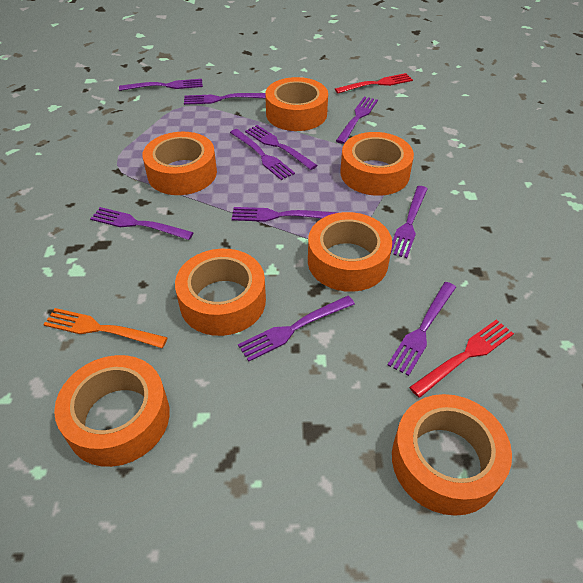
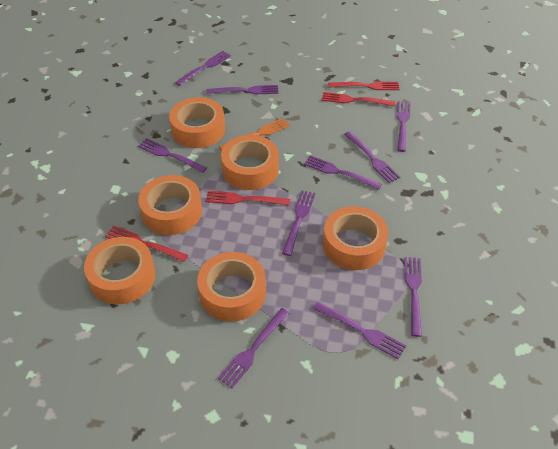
orange tape: [54,355,170,467] [142,132,217,195] [175,249,266,336] [265,77,328,131] [308,212,392,292] [340,132,414,196] [392,394,512,516] = 7 -> [84,237,155,304] [138,175,202,235] [169,97,225,148] [197,252,266,321] [221,135,279,190] [323,206,388,270] = 6
red fork: [335,73,413,93] [409,320,514,398] = 2 -> [105,226,188,262] [206,191,290,206] [322,92,395,107] [328,82,400,90] = 4

